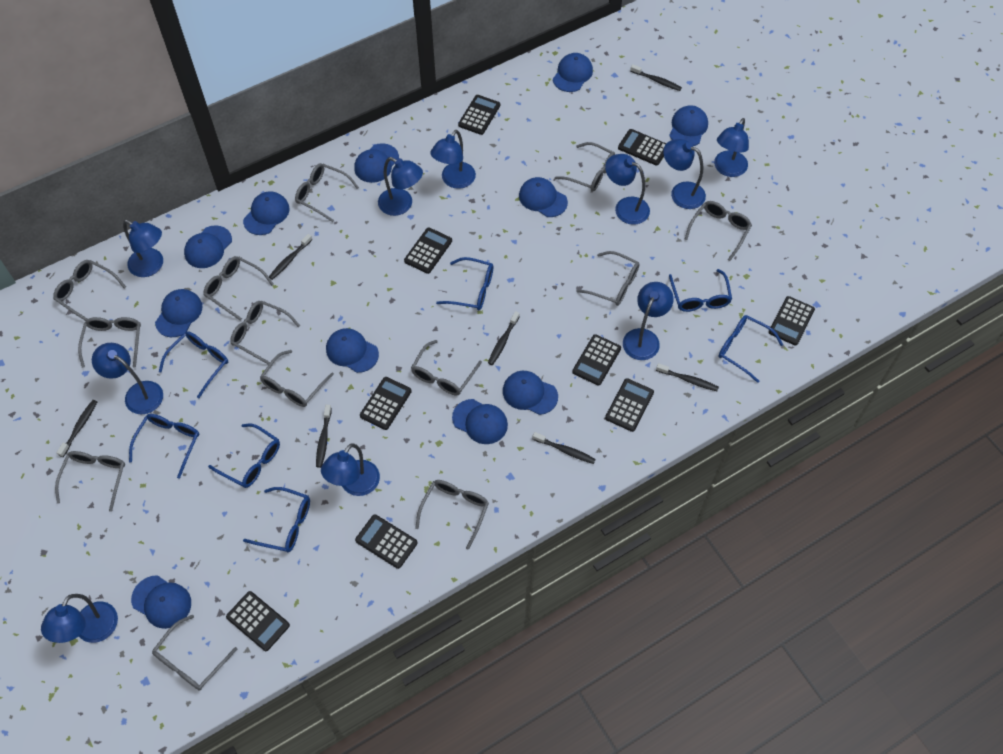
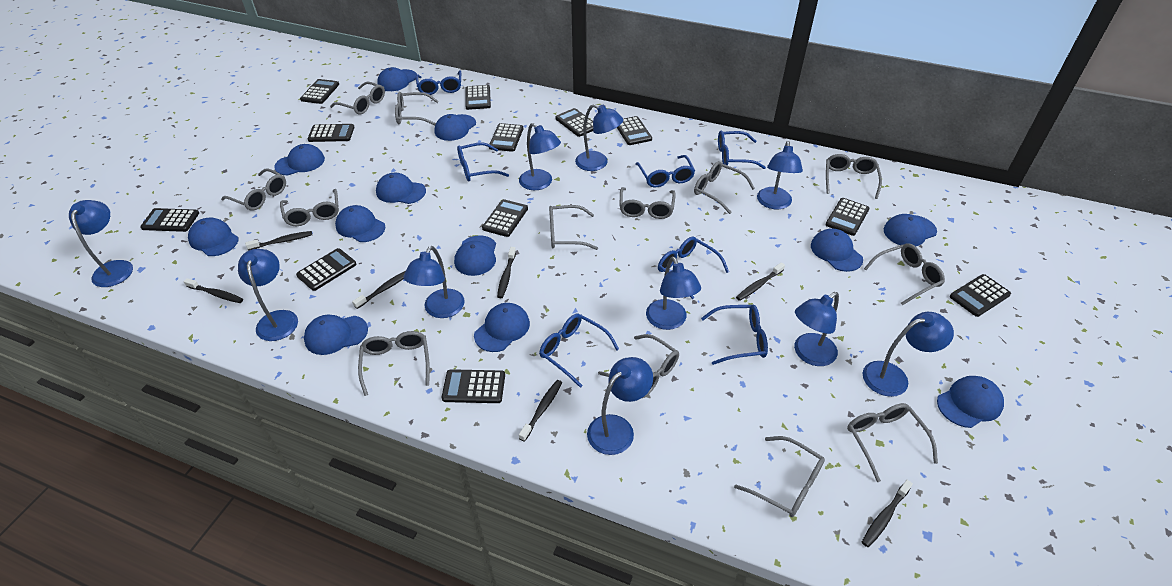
black calculator: [226,591,290,651] [355,514,418,569] [360,377,412,430] [404,228,452,274] [458,95,500,135] [572,334,621,386] [605,378,654,432] [618,129,666,166] [769,296,815,346] = 9 -> [140,208,199,232] [296,248,357,291] [300,79,339,104] [307,124,355,142] [442,369,505,403] [465,85,491,110] [482,199,528,237] [489,123,523,152] [555,108,593,137] [617,116,652,145] [826,198,870,236] [950,274,1011,317] = 12
blue cap: [131,575,191,629] [155,289,202,337] [184,225,232,268] [243,191,290,235] [326,328,379,373] [354,143,399,183] [452,399,508,444] [503,371,558,415] [519,177,568,217] [553,53,593,92] [669,105,708,146] = 11 -> [188,218,239,256] [274,144,325,175] [304,315,368,355] [335,205,385,242] [376,172,426,204] [377,67,417,91] [435,114,476,141] [454,235,496,276] [474,303,530,352] [811,228,863,272] [884,214,937,246] [937,376,1004,428] = 12

